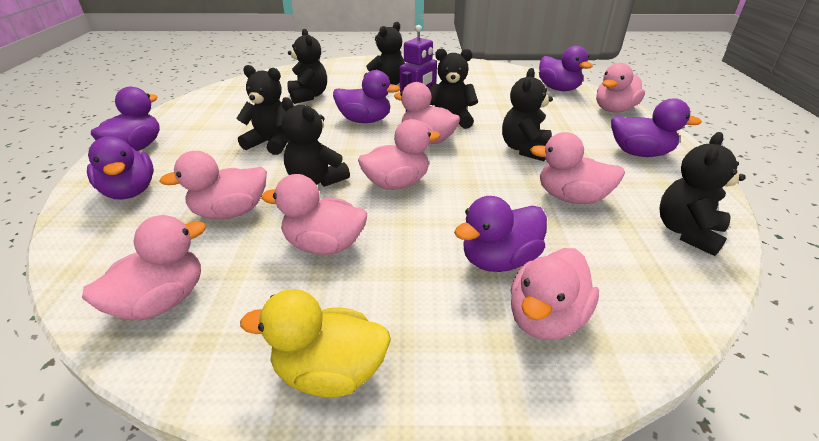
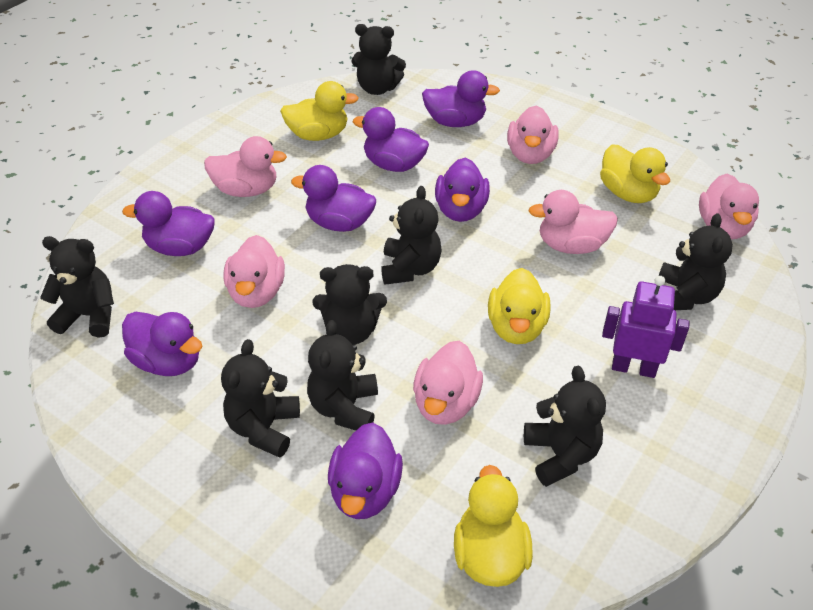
black teddy bear: [236,65,288,155] [281,97,350,187] [287,29,327,104] [364,21,405,85] [429,48,478,129] [502,68,553,161] [659,132,746,256] = 7 -> [40,236,114,338] [221,339,300,458] [307,320,378,431] [313,264,387,345] [351,24,406,95] [381,186,442,285] [524,366,606,487] [659,213,733,310] = 8
pink duck: [82,215,206,320] [159,151,267,219] [261,174,367,255] [358,119,440,190] [394,82,460,144] [510,248,599,340] [530,132,625,204] [596,63,645,113] = 8 -> [204,136,287,197] [223,235,285,308] [413,341,483,425] [507,106,559,164] [528,190,618,254] [699,174,759,239] = 6
purple duck: [87,137,154,200] [91,87,160,151] [333,70,400,123] [454,196,547,272] [539,46,593,91] [611,98,702,157] = 6 -> [122,191,215,256] [122,312,202,376] [291,165,376,232] [328,422,403,519] [353,107,429,172] [422,70,500,127] [435,158,490,222] = 7
yellow duck: [240,289,391,397] = 1 -> [280,81,359,141] [454,465,533,587] [488,268,551,344] [600,144,670,203] = 4

